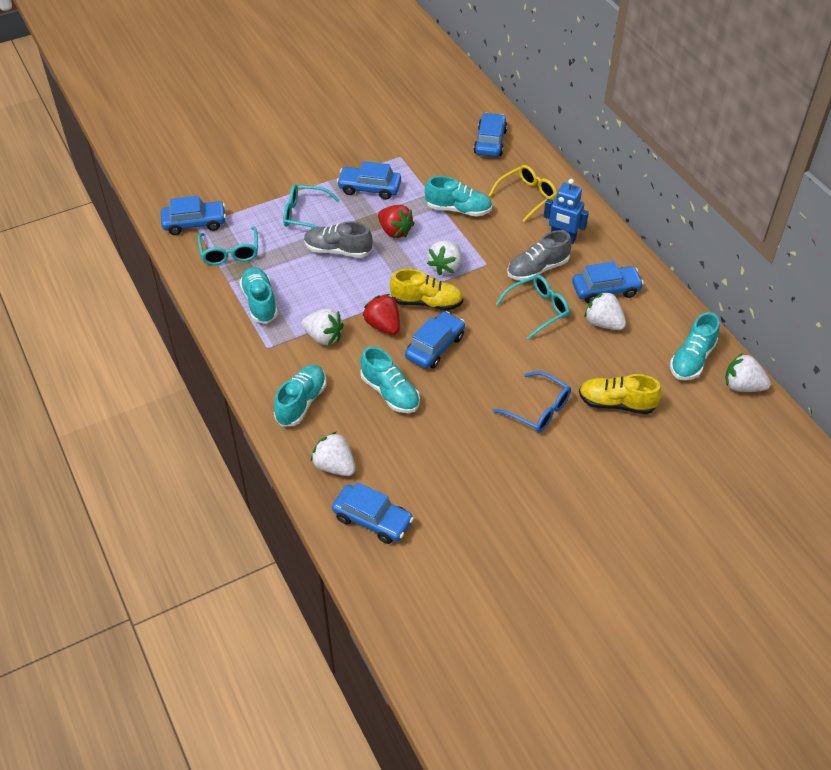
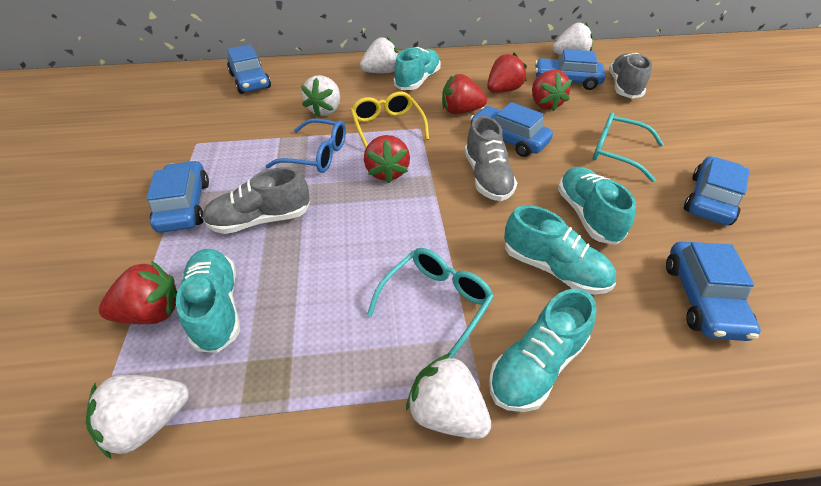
blue robot: [544,179,589,244] = 1 -> none = 0
grey shoe: [304,221,372,258] [507,230,572,281] = 2 -> [202,167,310,234] [464,116,517,201] [609,53,652,99] = 3
red strawberry: [363,294,400,335] [378,205,415,238] = 2 -> [99,260,177,324] [364,135,410,183] [442,74,487,114] [487,53,527,93] [532,70,572,111] = 5
turquoise glasses: [198,227,258,265] [283,184,340,228] [496,275,569,339] = 3 -> [367,248,494,358] [593,112,664,182] = 2
yellow shoe: [390,269,463,311] [579,374,662,414] = 2 -> none = 0

